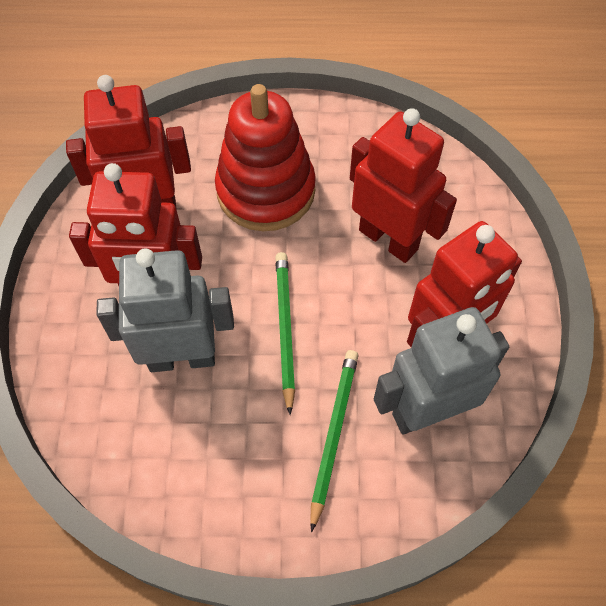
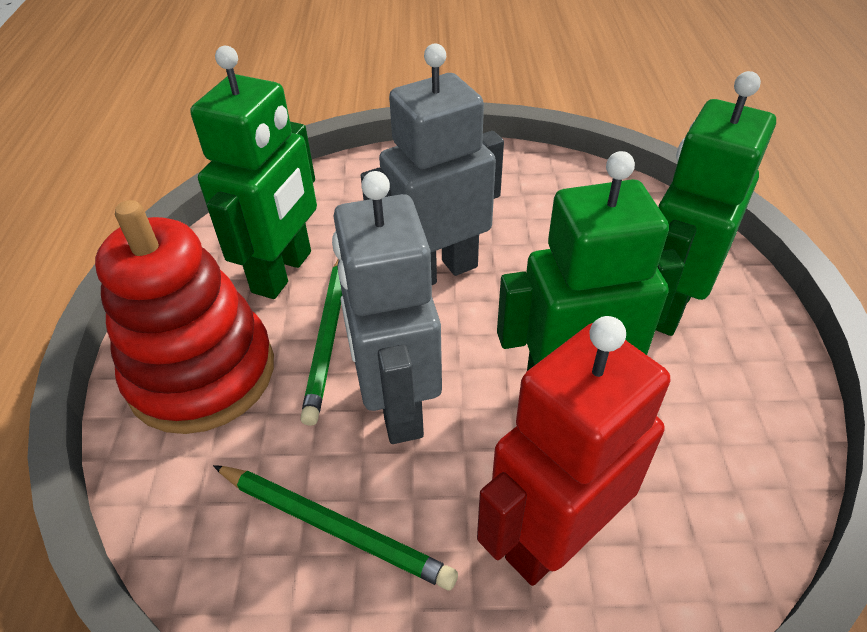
green robot: none = 0 -> [190,46,317,299] [497,151,684,371] [656,71,776,336] = 3
red robot: [66,75,191,210] [69,163,202,286] [350,108,457,263] [407,221,522,347] = 4 -> [477,316,670,586] = 1

